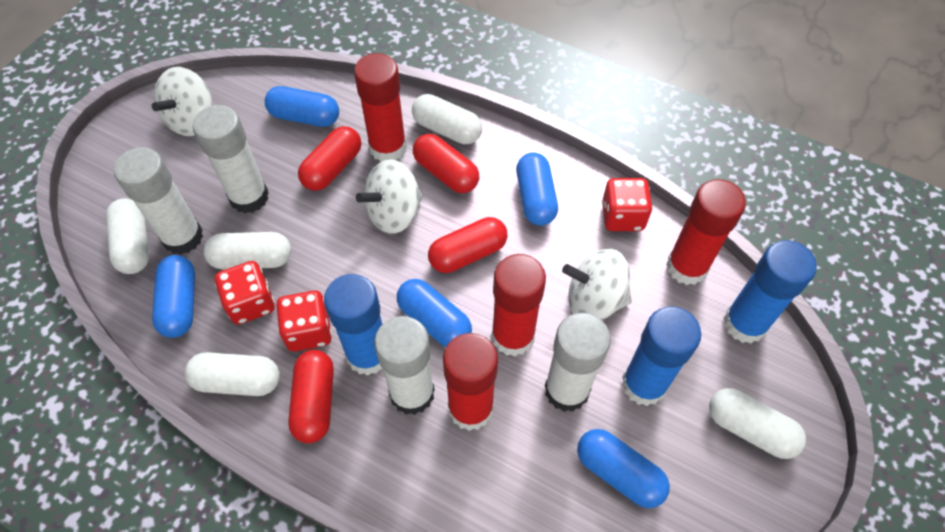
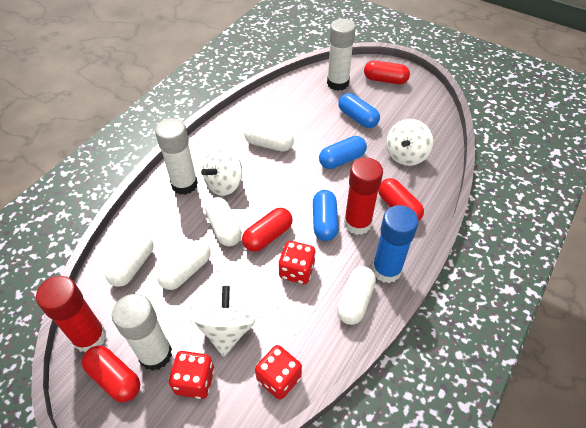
blue capsule: [152,255,195,338] [265,86,339,127] [397,279,472,347] [516,152,558,226] [577,429,670,508] = 5 -> [313,190,339,241] [319,136,367,169] [338,93,380,128] = 3
blue glue stick: [324,274,383,375] [622,307,701,406] [723,240,817,344] = 3 -> [372,205,419,283] = 1
red glue stick: [354,53,407,162] [443,333,498,431] [491,254,546,357] [666,179,746,285] = 4 -> [36,276,106,352] [344,157,383,235] = 2
white glue stick: [114,147,203,255] [193,105,269,213] [374,316,435,415] [545,313,611,412] = 4 -> [112,294,172,371] [155,118,198,195] [327,19,356,91] = 3

